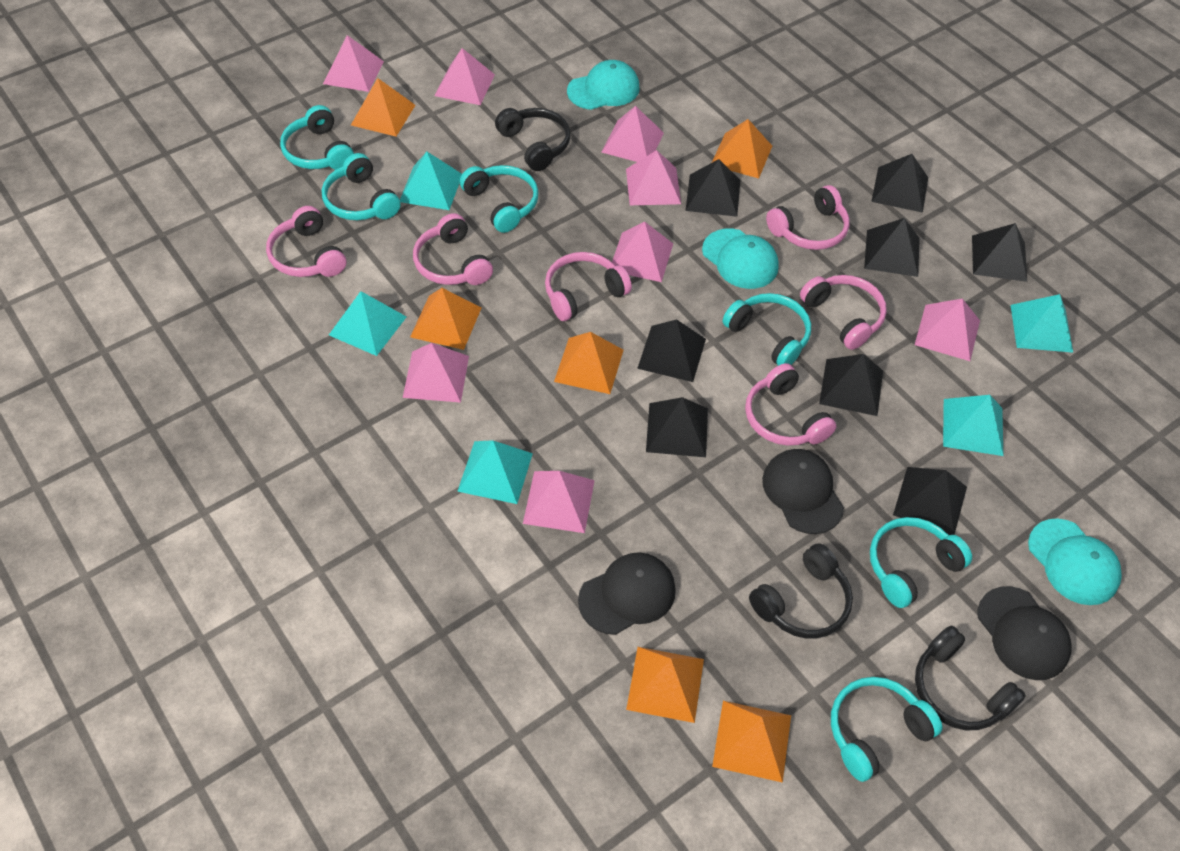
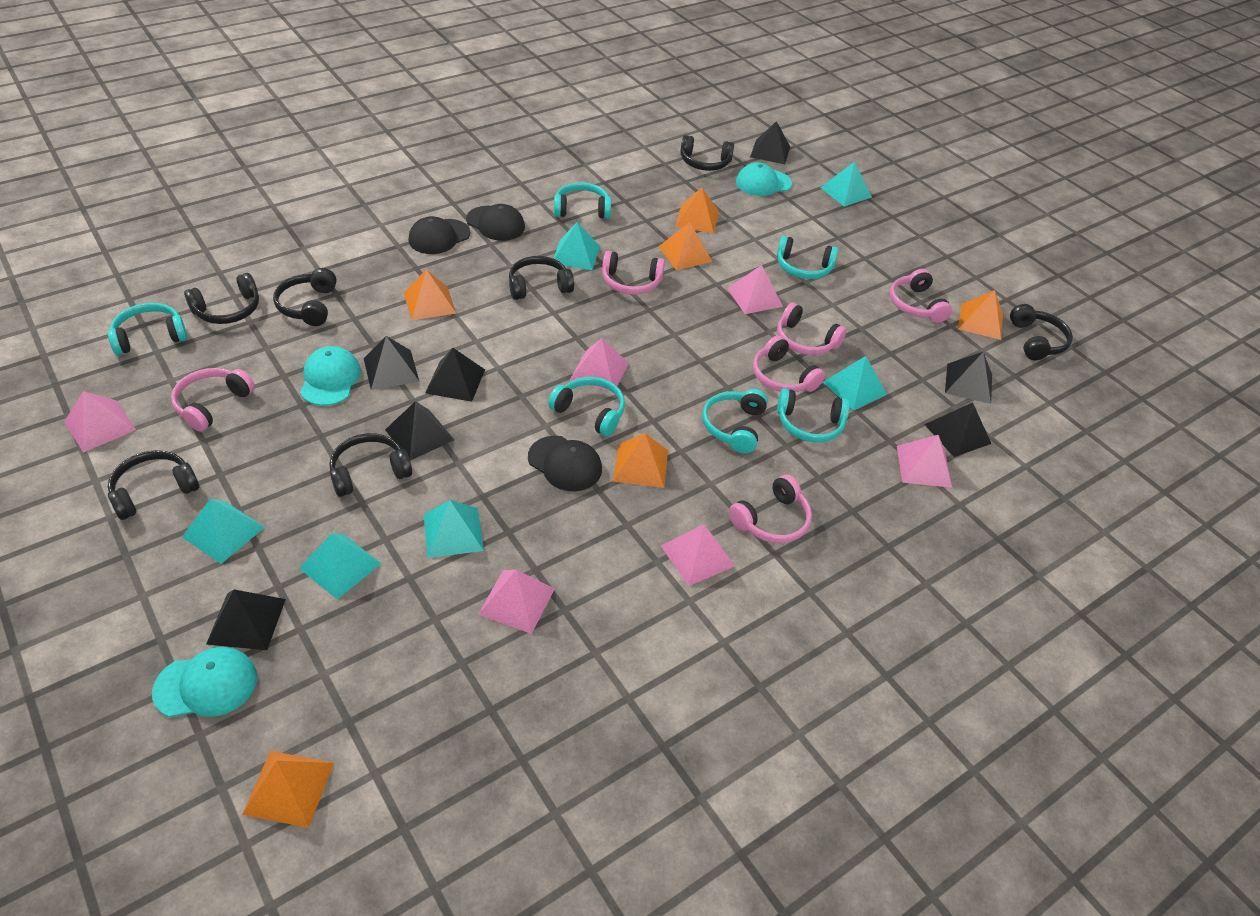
black headphones: [495,108,571,171] [749,543,853,639] [915,625,1026,730] = 3 -> [108,450,199,520] [184,273,259,324] [273,268,337,326] [330,433,412,497] [509,256,574,300] [680,135,734,171] [1010,304,1073,360] = 7
black pyramid: [637,319,706,382] [646,397,708,457] [686,159,740,217] [819,354,883,416] [864,218,920,277] [871,154,928,213] [893,467,967,535] [972,223,1027,282] = 8 -> [206,589,286,650] [364,336,420,390] [385,401,454,461] [425,348,485,402] [750,121,790,164] [924,402,991,457] [945,352,992,404] = 7
pink pyramid: [323,35,384,92] [403,343,469,403] [435,48,495,105] [523,471,595,533] [602,106,664,162] [612,222,673,282] [626,150,681,205] [915,298,980,361] = 8 -> [64,391,136,453] [478,570,555,634] [570,338,629,392] [661,524,735,586] [727,265,783,314] [897,435,952,488] = 6
turquoise pyramid: [329,291,406,356] [400,152,462,210] [457,440,533,504] [943,395,1003,456] [1011,294,1073,353] = 5 -> [182,499,265,564] [299,533,382,600] [424,500,484,558] [553,222,600,270] [820,161,872,207] [823,356,887,411] = 6

